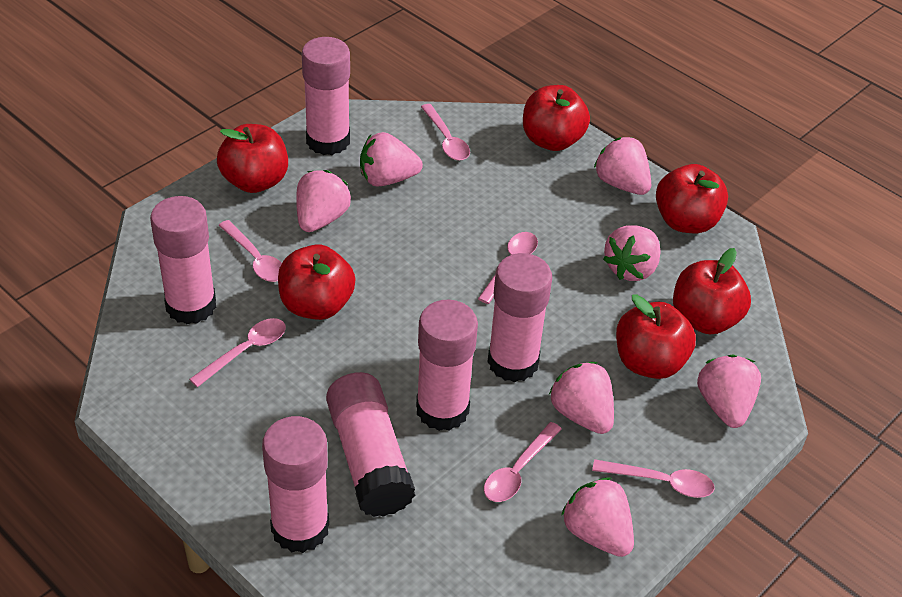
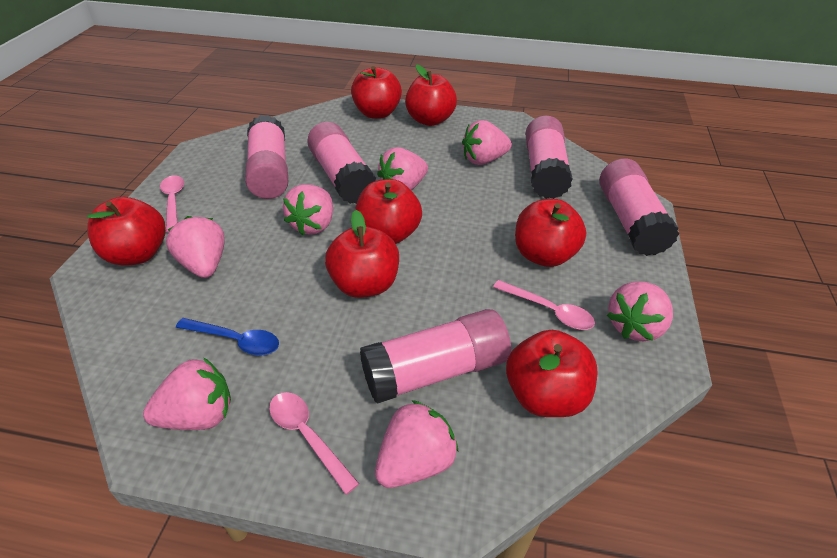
blue spoon: none = 0 -> [176,318,279,355] = 1
pink glue stick: [150,196,216,324] [262,416,329,553] [302,37,350,155] [326,372,416,517] [416,299,478,431] [487,253,552,382] = 6 -> [245,115,288,199] [307,122,376,204] [360,309,511,404] [525,116,573,199] [599,158,679,256] = 5
pink spoon: [189,318,286,387] [218,220,282,282] [421,104,470,161] [478,232,538,304] [484,422,562,502] [592,459,715,498] = 6 -> [160,175,184,233] [269,392,359,495] [493,280,595,330] = 3
red apple: [217,124,288,193] [278,244,355,320] [523,85,590,151] [616,294,696,379] [656,164,728,233] [673,248,751,334] = 6 -> [87,197,166,266] [325,210,399,298] [351,66,402,119] [355,179,422,244] [405,64,457,126] [506,330,597,417] [515,199,586,267] = 7

